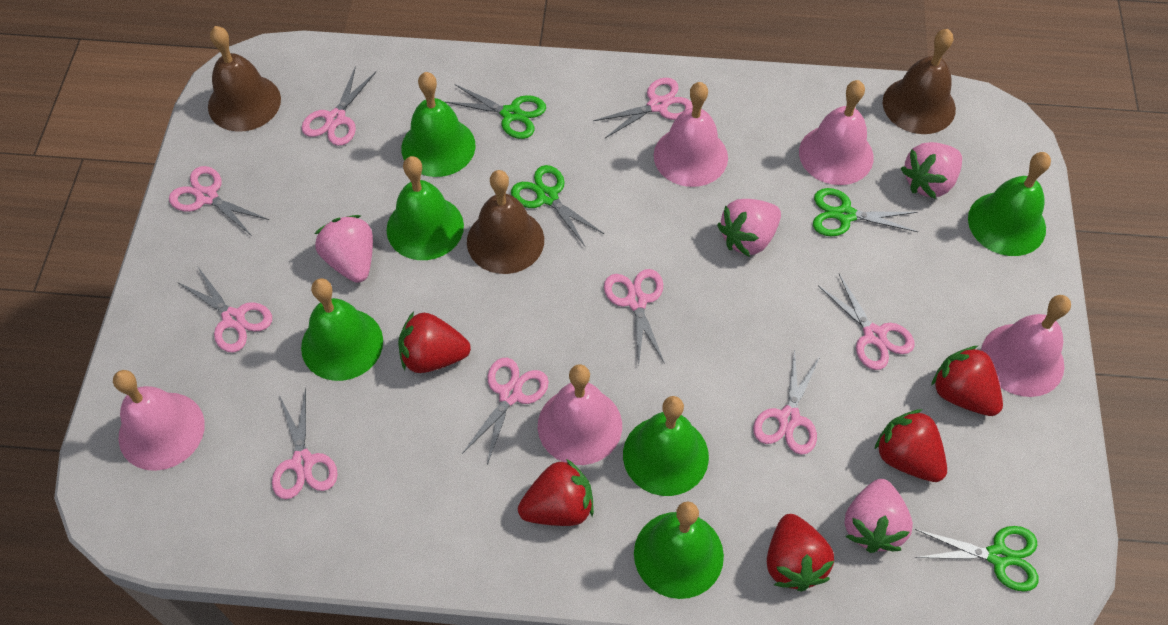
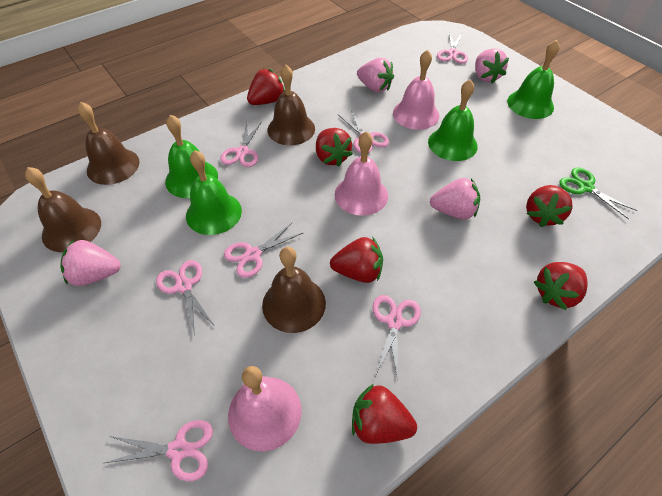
brown bell: [208,26,281,132] [467,170,544,274] [883,29,956,134] = 3 -> [25,167,101,252] [78,102,140,185] [262,247,326,333] [268,65,315,145] = 4
green bell: [301,278,383,381] [386,156,464,260] [401,72,475,177] [623,396,709,496] [634,502,724,599] [968,152,1051,256] = 6 -> [165,114,218,198] [186,150,242,235] [428,79,478,161] [507,40,560,119] = 4
green scissors: [445,84,546,139] [511,165,604,246] [813,188,918,236] [914,526,1039,592] = 4 -> [559,167,637,219] = 1
pink bell: [113,370,205,471] [538,364,622,465] [654,82,728,187] [799,80,874,185] [981,295,1071,397] = 5 -> [228,366,302,451] [335,131,388,216] [393,50,439,130] = 3
pink scissors: [169,166,269,236] [177,267,272,353] [272,388,338,499] [302,66,376,146] [462,358,549,465] [593,78,693,138] [604,269,665,365] [753,348,821,455] [818,274,915,370] = 9 -> [105,420,213,481] [156,260,215,335] [220,122,262,167] [224,222,303,278] [338,110,389,153] [372,295,421,381] [437,32,468,64] = 7
red strawberry: [398,312,471,373] [518,459,594,526] [767,514,834,592] [874,409,947,482] [931,346,1003,416] = 5 -> [247,69,285,105] [316,128,353,166] [330,236,383,283] [352,384,417,444] [526,185,573,227] [534,262,588,310] = 6

